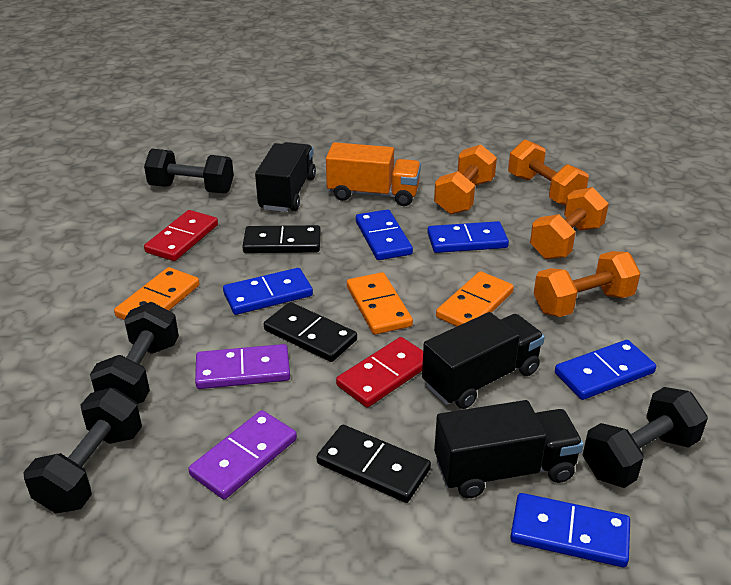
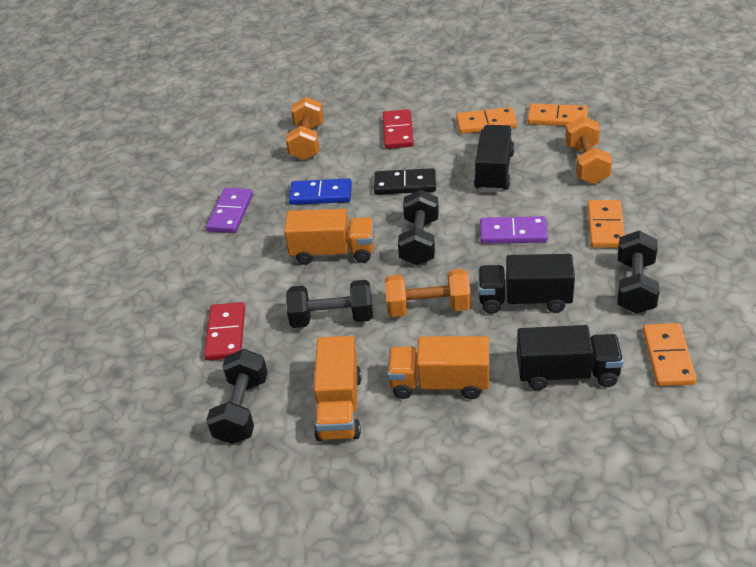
black domino: [242,225,321,253] [264,302,357,362] [317,425,431,503] = 3 -> [374,168,436,195] = 1
blue domino: [223,268,313,315] [356,209,413,260] [427,221,509,253] [510,493,630,567] [555,340,656,400] = 5 -> [289,178,352,205] = 1
orange domino: [114,267,200,320] [347,272,413,335] [436,271,514,327] = 3 -> [456,107,517,134] [528,103,588,126] [587,200,625,248] [643,323,697,386] = 4
orange dumbbell: [434,144,497,215] [508,139,589,206] [530,187,609,259] [534,251,641,317] = 4 -> [286,97,324,160] [385,269,471,317] [565,116,612,184] = 3
orange truck: [326,142,421,206] = 1 -> [284,209,374,265] [314,336,362,441] [387,336,489,399] = 3

